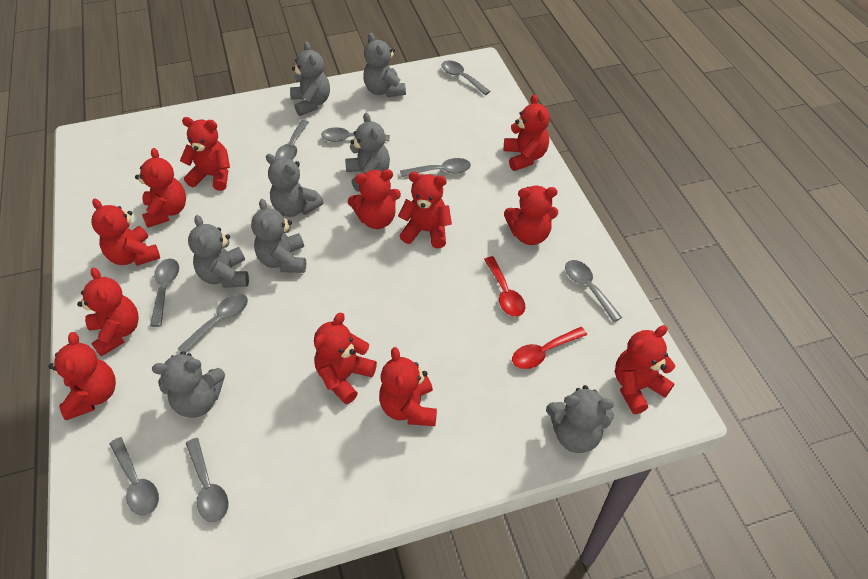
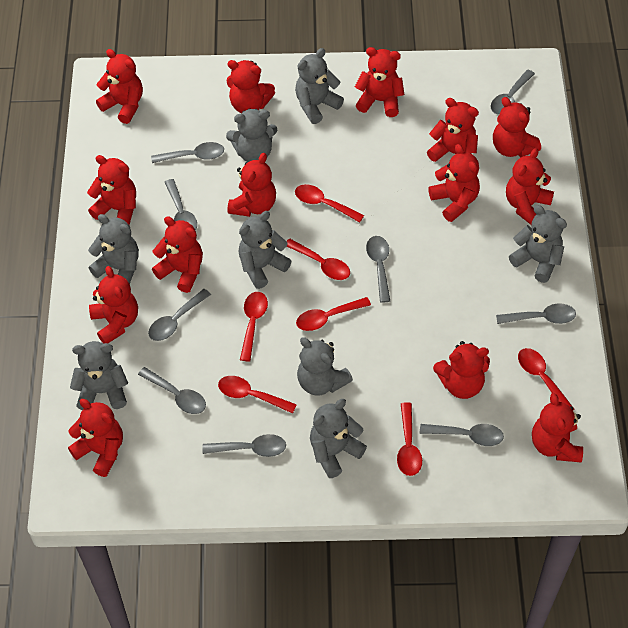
red spoon: [484,256,525,317] [512,327,587,369] = 2 -> [218,376,297,414] [240,292,268,362] [286,238,350,280] [295,184,364,223] [296,297,371,331] [397,402,422,476] [518,348,574,410] = 7
red teddy bear: [48,332,116,420] [77,267,139,357] [91,198,160,266] [135,148,186,228] [180,117,230,191] [314,313,377,404] [348,169,401,229] [379,347,437,426] [398,172,452,248] [504,94,550,171] [504,186,558,245] [615,325,675,414] = 12 -> [68,399,123,477] [87,155,136,225] [89,266,138,343] [96,49,143,124] [152,216,203,293] [227,60,275,113] [227,153,276,217] [355,47,404,117] [427,98,479,162] [428,144,480,222] [433,341,490,399] [493,97,541,157] [506,148,554,225] [532,393,583,462] = 14

